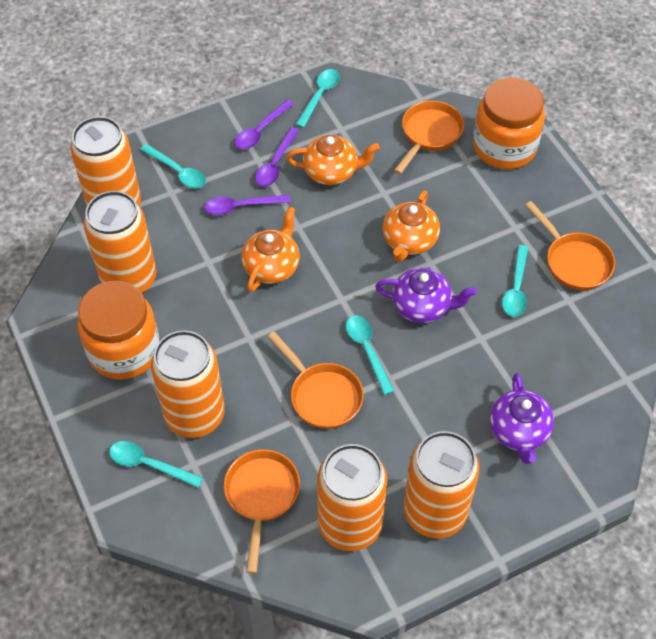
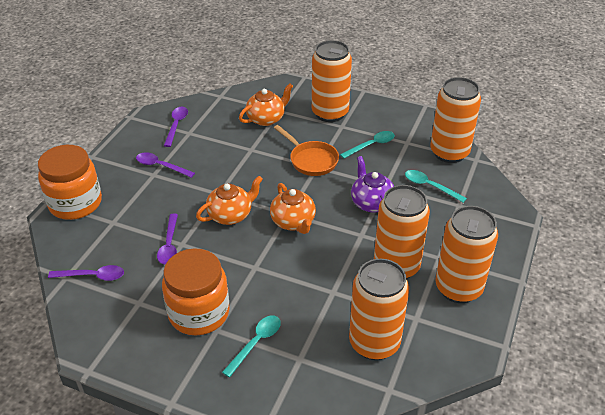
orange pan: [224,449,300,574] [267,331,364,429] [394,101,464,174] [525,201,615,290] = 4 -> [274,125,339,176] = 1
purple spoon: [204,195,291,215] [235,100,294,149] [255,128,299,187] = 3 -> [48,265,124,281] [136,152,195,178] [157,214,178,264] [164,107,188,147] = 4
purple teapot: [375,268,477,323] [490,373,554,464] = 2 -> [351,156,394,213] = 1
turquoise spoon: [109,441,203,488] [140,144,206,189] [295,69,340,128] [346,315,394,395] [502,245,528,317] = 5 -> [222,316,281,377] [340,131,395,158] [405,170,467,203] = 3

